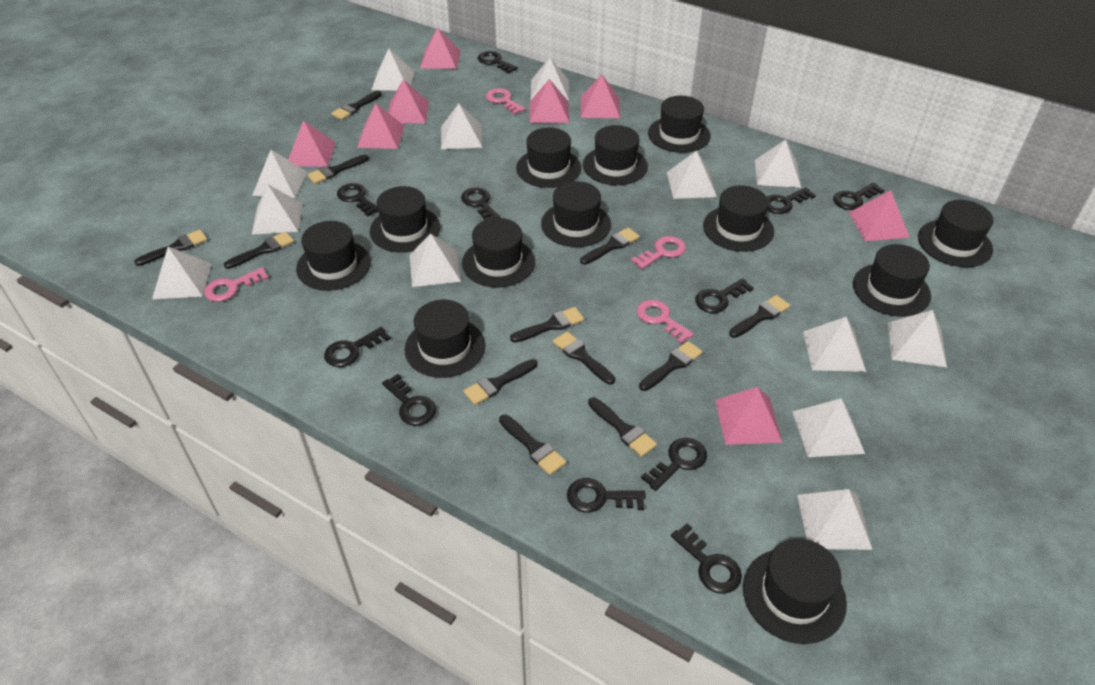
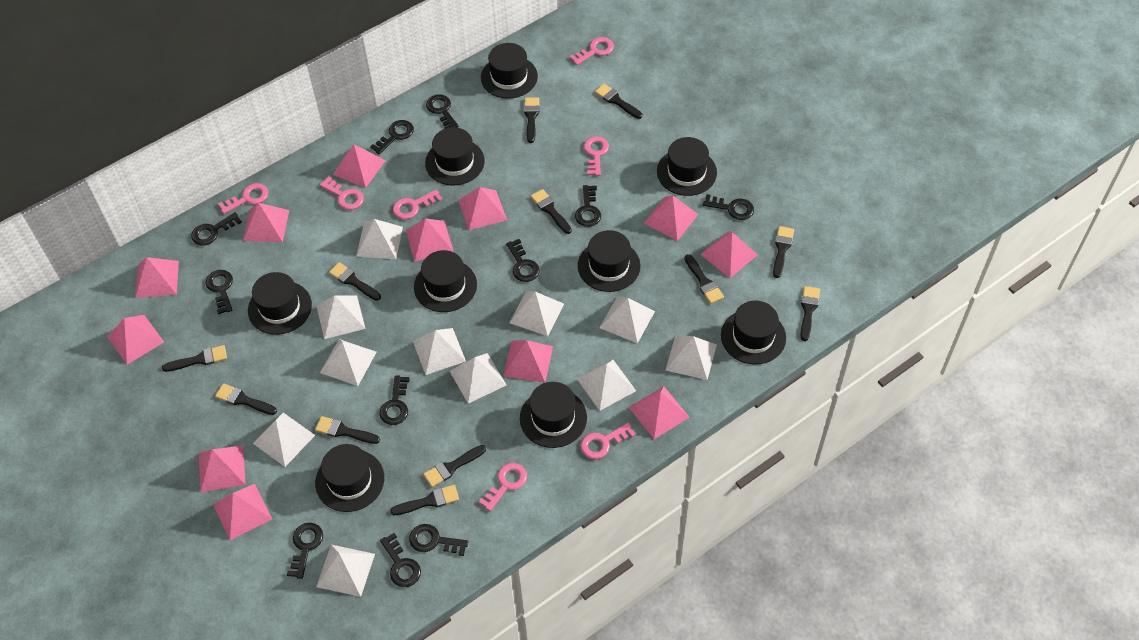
black hat: [296,221,371,291] [370,186,440,253] [404,300,486,378] [462,218,535,287] [516,128,581,188] [541,181,611,247] [583,125,648,185] [648,96,711,153] [703,185,774,252] [743,539,847,644] [853,244,931,316] [918,200,994,267] = 12 -> [248,272,312,335] [315,444,384,512] [414,250,477,312] [425,127,485,186] [481,43,538,99] [520,382,587,448] [578,230,641,292] [657,137,717,196] [721,301,786,364] = 9
pink key: [204,267,269,302] [486,88,525,115] [631,236,686,269] [637,300,694,344] = 4 -> [218,183,268,214] [320,176,364,210] [393,189,443,219] [478,463,527,511] [570,37,614,65] [580,423,636,459] [584,136,609,176] = 7
pink pyramid: [288,120,336,167] [357,103,404,149] [388,79,429,123] [420,27,461,69] [530,79,569,123] [581,75,620,118] [715,387,783,445] [849,190,910,241] = 8 -> [107,315,164,365] [135,257,179,298] [199,445,246,492] [213,484,272,540] [243,203,289,242] [333,144,386,188] [406,218,454,262] [458,187,507,230] [503,340,553,383] [628,386,690,439] [644,196,698,241] [700,232,757,278] = 12
white pyramid: [152,246,212,299] [252,150,307,198] [252,184,302,235] [372,48,415,91] [410,233,461,287] [441,104,482,149] [531,58,569,100] [667,150,717,199] [755,139,801,188] [793,398,865,457] [797,489,873,550] [803,317,866,372] [888,310,947,368] = 13 -> [253,413,315,467] [316,545,375,597] [317,295,366,339] [320,339,377,386] [356,219,403,259] [413,328,466,375] [450,353,507,404] [510,291,564,336] [577,360,636,411] [600,296,655,344] [666,335,717,380] = 11

